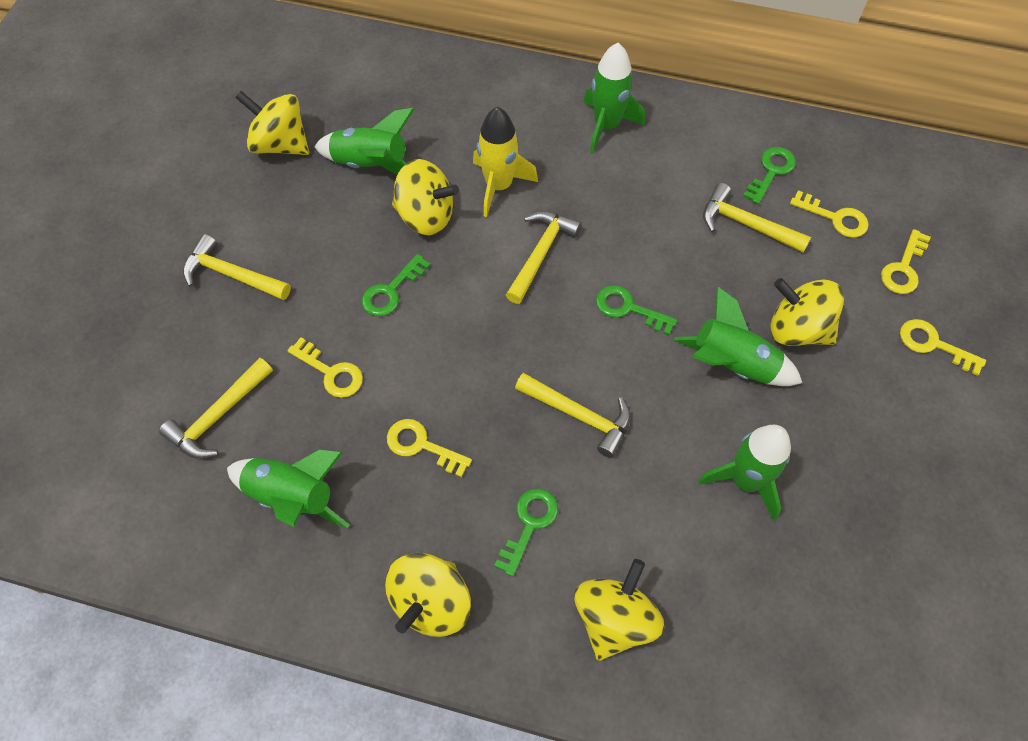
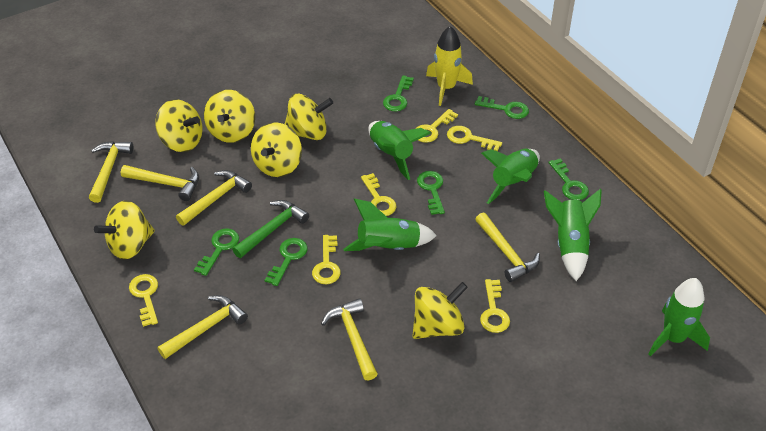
green hammer: none = 0 -> [232,200,309,258] = 1
green key: [362,254,431,316] [494,488,558,577] [596,285,677,335] [743,147,796,204] = 4 -> [194,228,239,276] [265,238,307,286] [383,75,414,111] [417,171,445,215] [475,96,529,119] [549,158,589,200] = 6
yellow hammer: [159,358,273,459] [183,234,291,300] [506,211,581,304] [515,373,631,458] [703,183,811,253] = 5 -> [89,141,133,203] [121,165,199,201] [157,295,248,359] [176,170,252,226] [321,298,377,381] [475,213,540,282] = 6
yellow key: [288,337,363,398] [387,419,472,477] [790,190,868,238] [881,229,931,294] [900,319,986,376] = 5 -> [129,274,158,327] [312,235,341,284] [361,173,396,216] [415,109,458,143] [447,126,502,152] [480,279,510,333] = 6
yellow spinning top: [235,91,309,155] [385,553,471,637] [392,159,459,235] [574,559,664,661] [770,278,844,346] = 5 -> [94,200,155,260] [155,99,203,152] [204,90,255,143] [251,122,302,177] [285,94,333,140] [412,282,468,339] = 6

